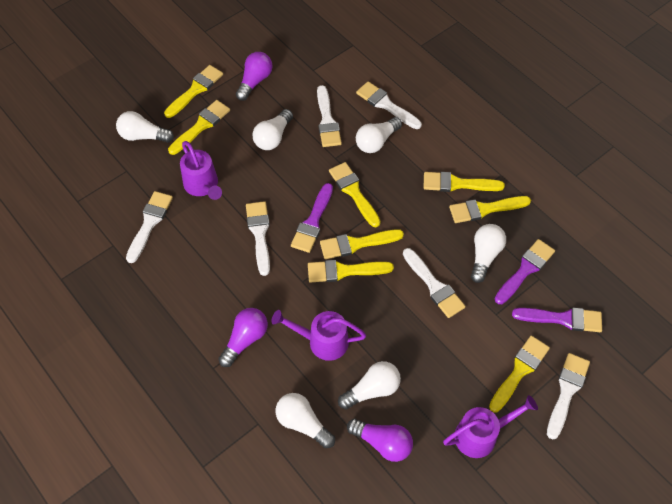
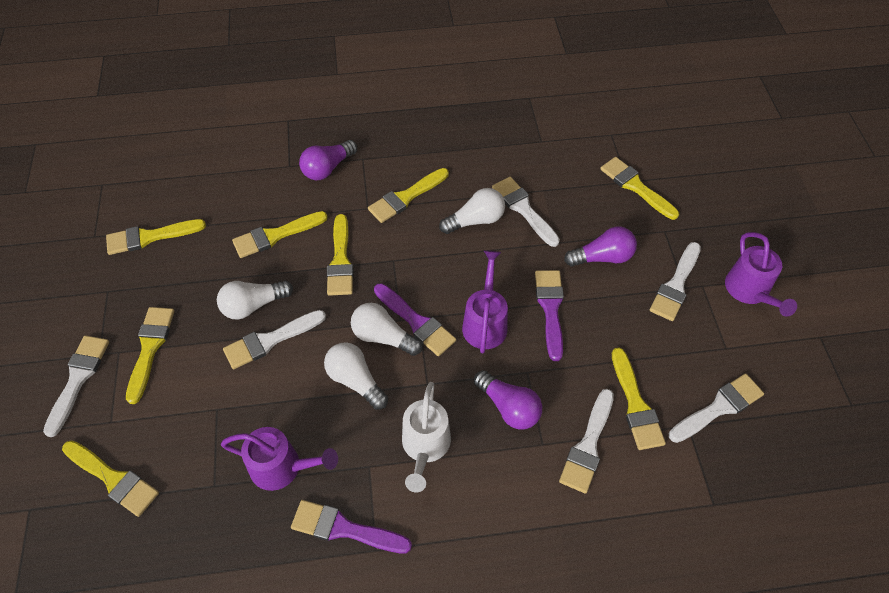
white light bulb: [116,111,174,143] [253,109,293,150] [276,393,335,448] [338,361,401,409] [356,117,402,153] [471,224,506,283] = 6 -> [217,281,293,320] [324,342,388,410] [351,303,423,356] [439,188,505,234] = 4
white watering can: none = 0 -> [402,382,451,492] = 1

